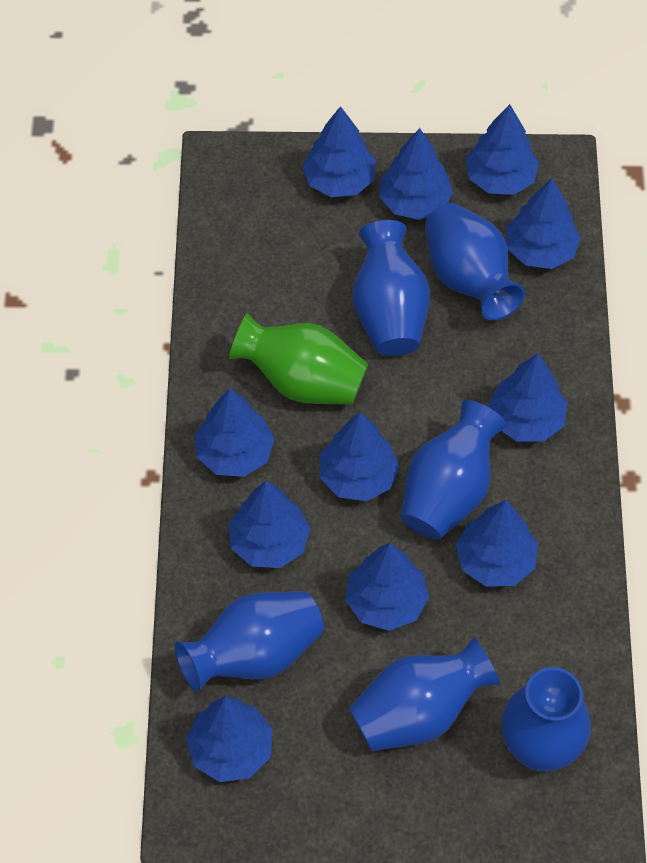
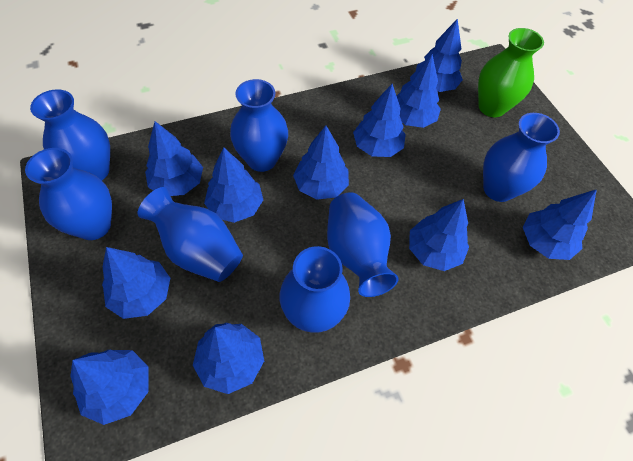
blue vase: [175,591,324,692] [349,637,500,751] [352,220,430,356] [401,400,506,539] [425,203,525,320] [501,667,591,772] = 6 -> [25,148,112,240] [30,89,110,181] [138,187,243,282] [230,79,288,172] [280,246,350,333] [327,192,399,297] [483,113,560,202] = 7

